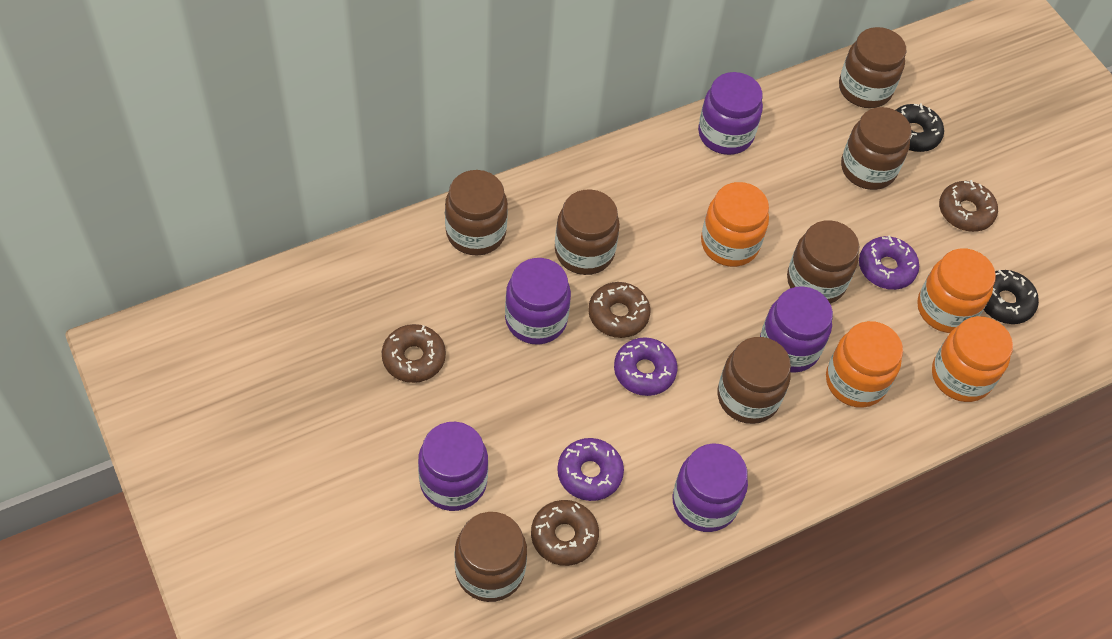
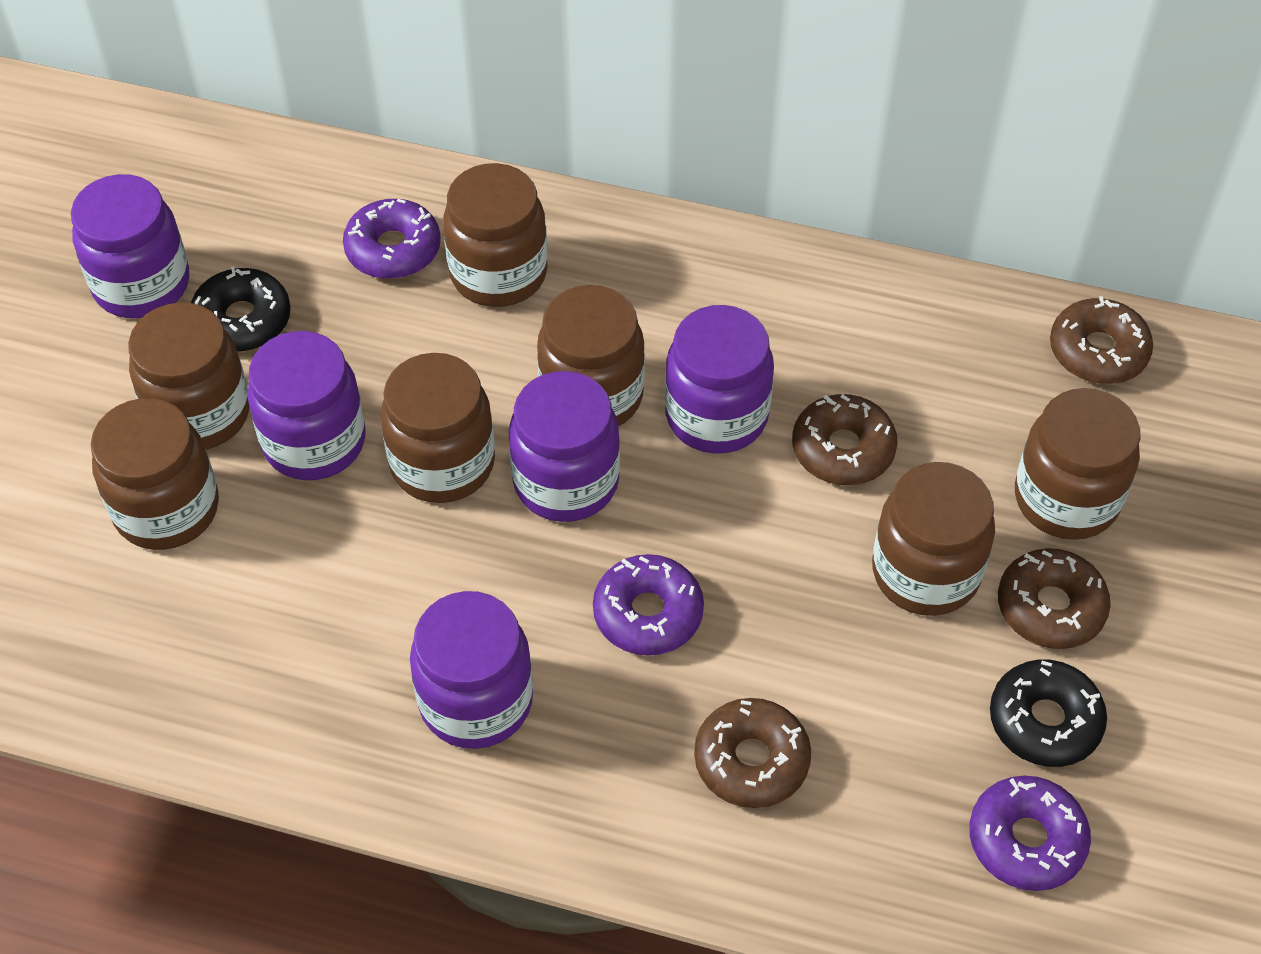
orange jar: [701,182,769,267] [826,321,903,408] [917,248,996,333] [932,316,1013,402] = 4 -> none = 0

